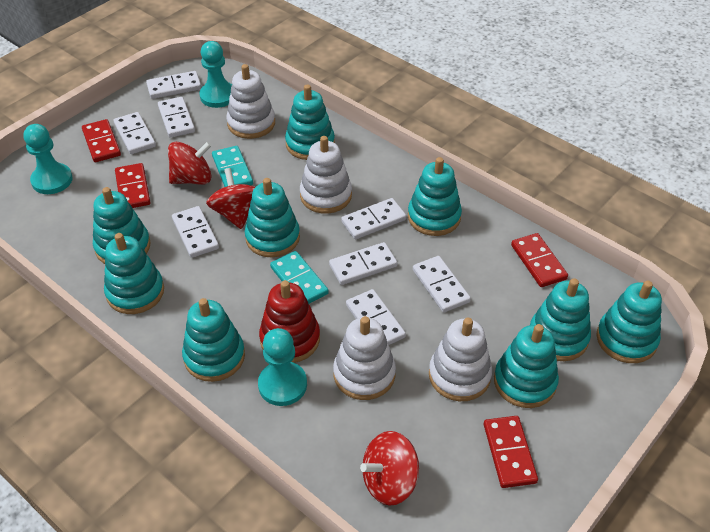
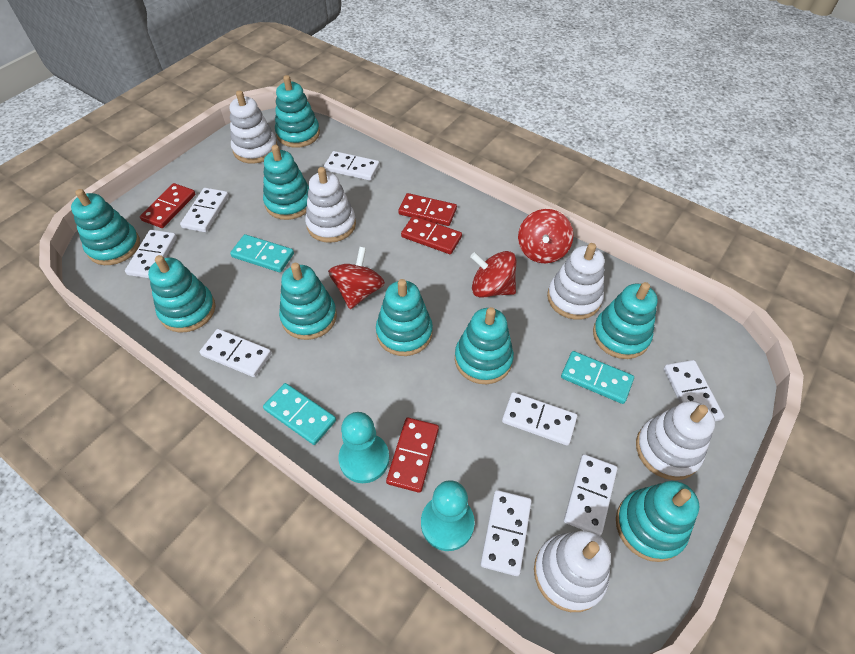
red stacking toy: [259,280,320,363] = 1 -> none = 0
turquoise domino: [212,146,253,187] [270,251,329,304] = 2 -> [230,234,294,272] [263,383,336,445] [561,351,634,404] = 3
turquoise pawn: [23,124,73,194] [199,41,232,108] [258,328,307,406] = 3 -> [338,412,389,483] [421,480,475,551] = 2
white stacking toy: [226,64,275,139] [300,136,352,214] [333,316,396,400] [429,318,492,401] = 4 -> [230,90,277,164] [305,167,356,243] [534,530,611,612] [547,243,605,320] [636,401,715,480] = 5

